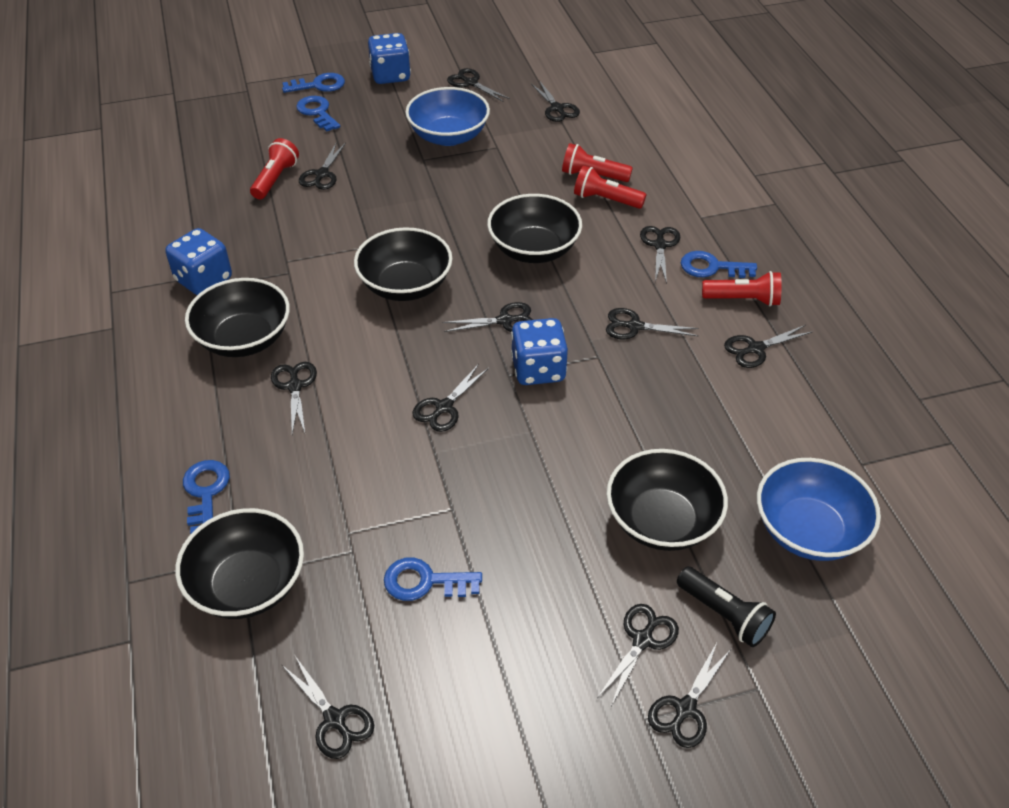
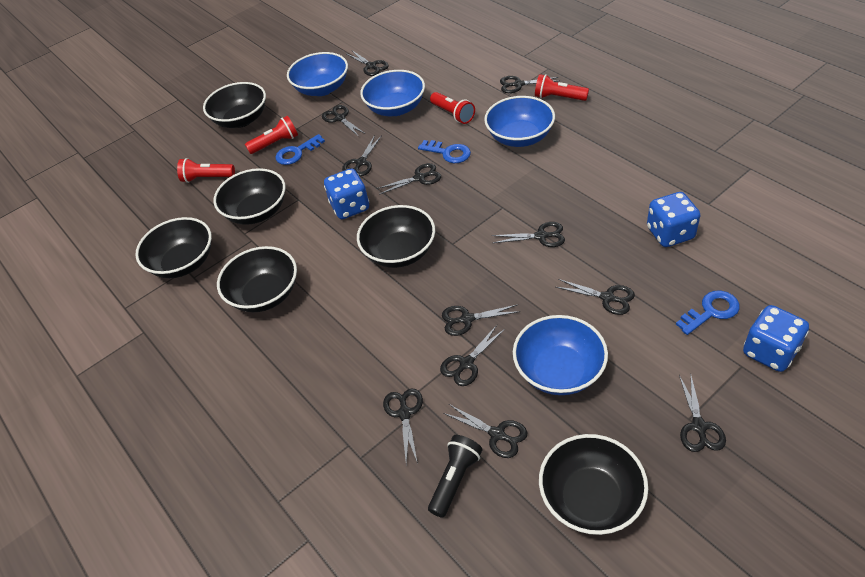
black bowl: [175,508,304,619] [185,278,290,357] [354,227,452,301] [487,194,582,263] [606,449,728,551] = 5 -> [135,217,212,278] [203,82,266,128] [213,168,285,225] [217,246,297,312] [357,205,435,268] [539,434,648,535] = 6
blue bowl: [405,87,490,146] [757,458,881,561] = 2 -> [287,52,348,96] [360,70,425,116] [484,96,555,147] [513,315,608,395] = 4
blue key: [183,460,230,534] [282,73,345,93] [296,96,341,132] [384,557,482,601] [681,251,757,278] = 5 -> [276,134,325,165] [418,140,471,163] [676,291,740,335] = 3

